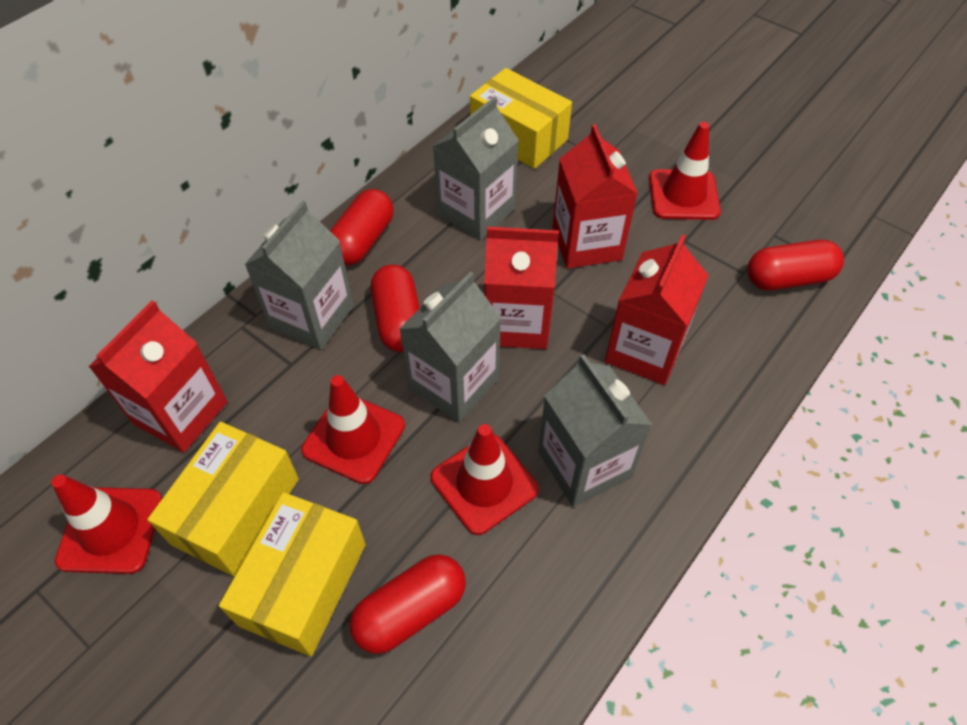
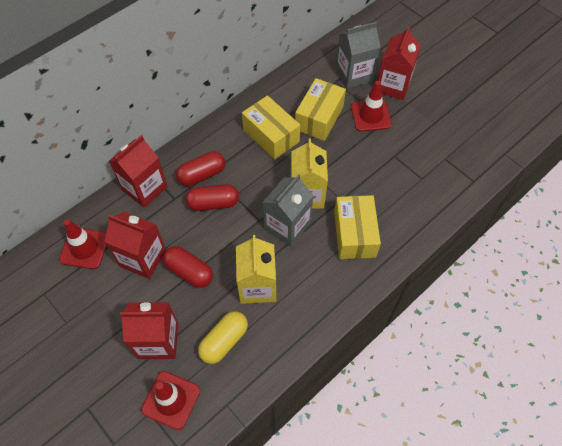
grey carton: [244,200,354,350] [399,272,501,422] [433,97,519,240] [538,354,652,507] = 4 -> [262,174,313,247] [336,22,380,89] = 2
red capsule: [330,189,394,265] [350,554,466,654] [371,264,420,353] [747,240,844,291] = 4 -> [163,246,213,288] [176,151,225,186] [185,184,239,211] = 3
red traffic cone: [51,475,162,574] [301,375,405,484] [431,424,539,535] [649,122,721,220] = 4 -> [59,219,107,269] [141,371,200,430] [351,81,392,132] = 3
yellow capsule: none = 0 -> [198,311,248,364] = 1
yellow carton: none = 0 -> [236,235,276,304] [291,138,328,209] = 2

